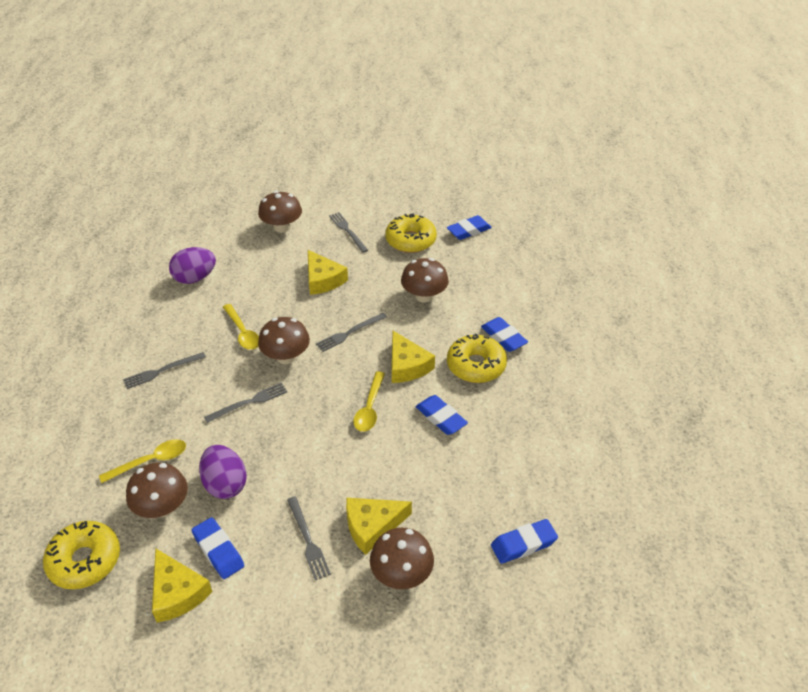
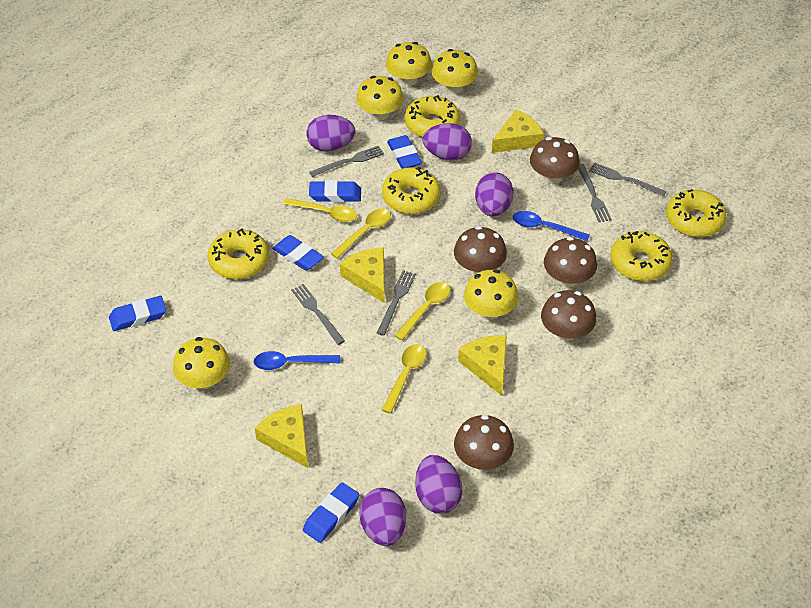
blue spoon: none = 0 -> [254,351,340,370] [513,211,590,241] = 2
purple egg: [169,247,216,284] [199,445,247,499] = 2 -> [306,115,355,152] [359,488,406,546] [415,455,462,514] [423,123,472,160] [475,172,514,216] = 5
yellow donut: [43,521,120,589] [385,213,437,253] [447,334,507,383] = 3 -> [207,228,269,279] [382,167,440,214] [404,95,460,138] [610,231,673,281] [666,189,727,237] = 5
yellow mushroom: none = 0 -> [173,337,230,389] [356,76,404,121] [386,42,432,86] [431,49,478,94] [464,270,518,320] = 5
yellow spoon: [99,439,186,483] [223,304,259,350] [353,371,385,432] = 3 -> [283,198,357,222] [331,209,391,259] [382,344,426,414] [394,282,450,341] = 4

